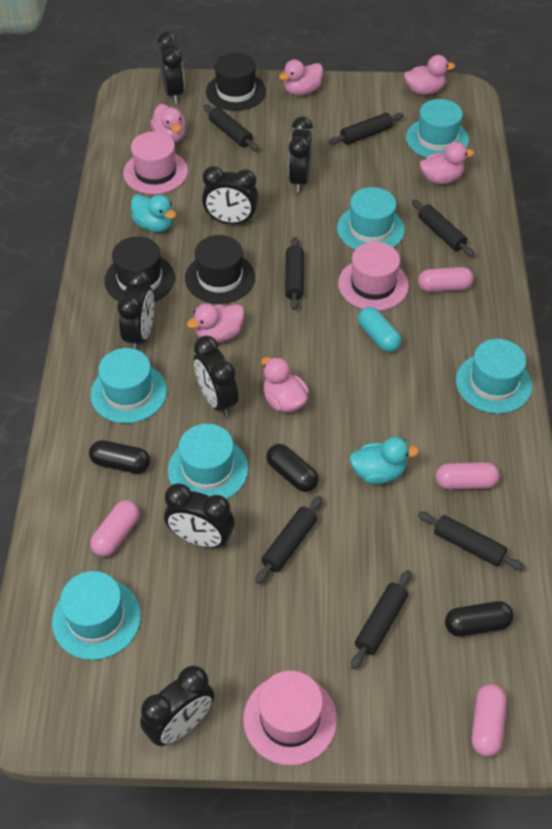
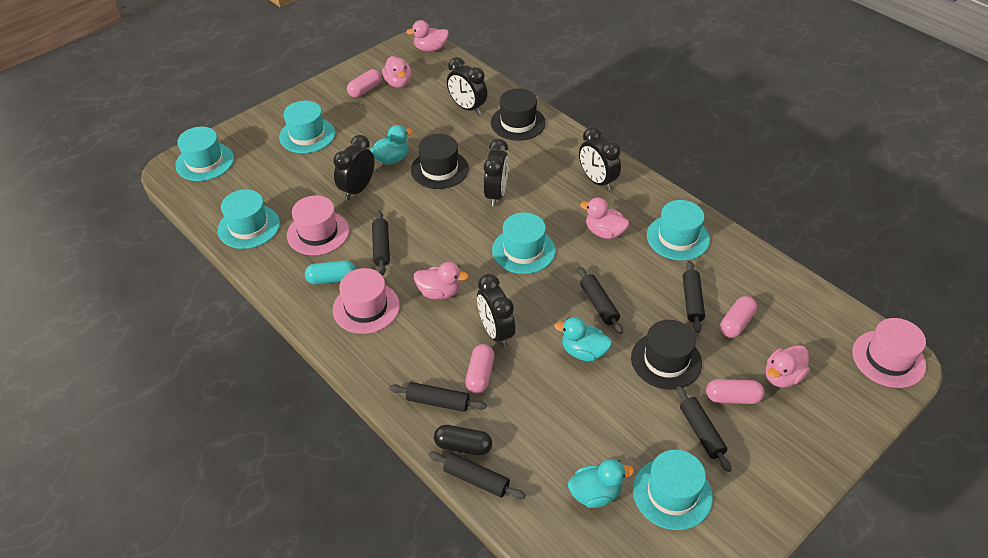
black capsule: [89,440,150,474] [266,444,319,492] [445,601,514,637] = 3 -> [434,425,492,456] = 1
black clock: [117,270,154,350] [140,665,214,746] [158,31,184,103] [164,483,235,548] [194,336,239,417] [202,166,259,224] [288,116,313,192] = 7 -> [333,135,375,200] [447,57,487,115] [477,274,515,348] [484,139,509,207] [579,127,621,191] = 5
black rolling pin: [203,104,259,151] [255,496,322,584] [285,237,304,310] [329,113,404,145] [351,570,411,670] [412,200,474,257] [418,512,525,570] = 7 -> [372,211,390,275] [389,382,487,412] [429,451,526,499] [578,267,623,334] [677,386,731,472] [683,261,705,333] = 6
pink duck: [150,104,186,143] [187,303,244,343] [261,357,309,413] [279,59,323,95] [404,55,455,95] [420,142,474,184] = 6 -> [382,56,411,88] [406,20,449,52] [414,262,469,299] [580,198,629,239] [766,345,810,388] = 5
turquoise duck: [131,194,176,232] [350,437,419,484] = 2 -> [370,125,413,165] [554,317,612,361] [568,459,634,508] = 3

